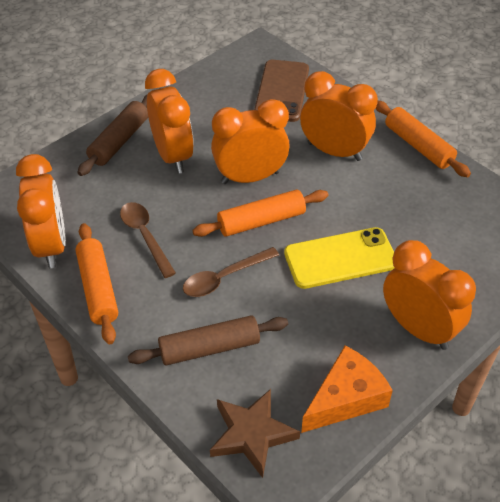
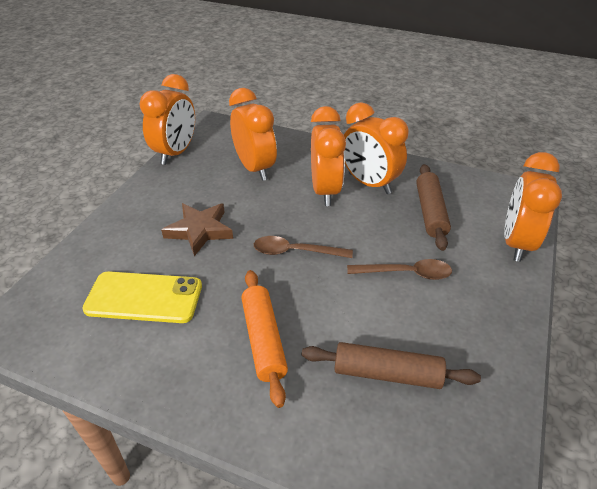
brown phone: [254,60,309,122] = 1 -> none = 0
orange cheese: [301,346,393,433] = 1 -> none = 0
orange rolling pin: [76,223,118,344] [192,189,328,237] [376,101,471,177] = 3 -> [241,270,288,408] = 1

